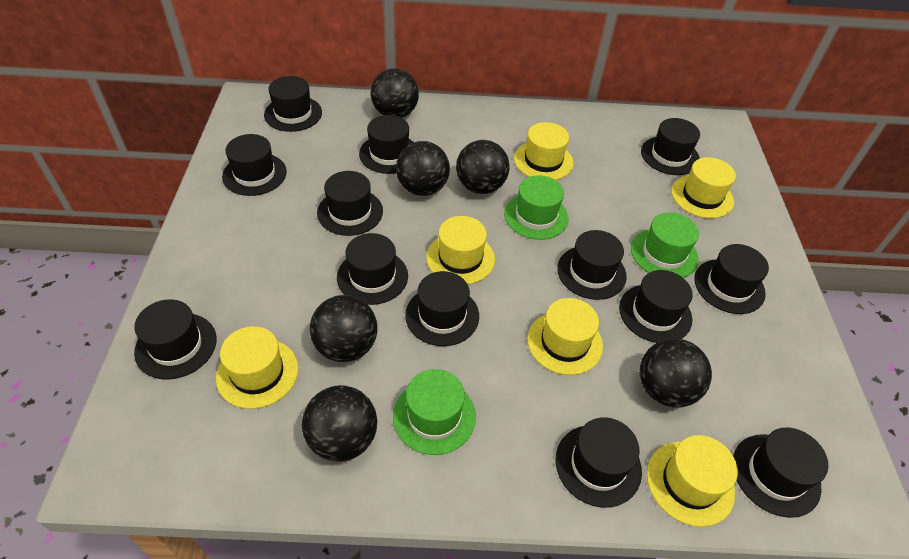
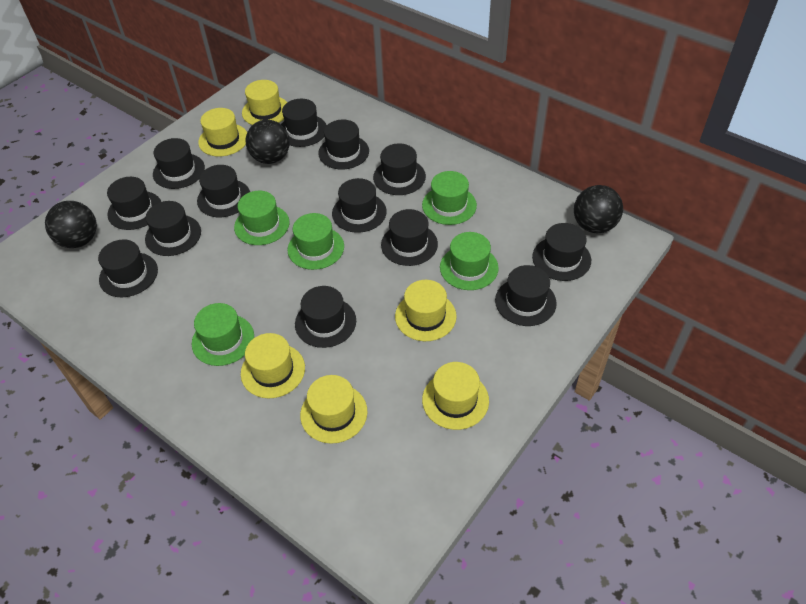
black ball: [302,385,377,462] [310,295,378,362] [371,68,419,118] [396,141,450,196] [456,140,510,194] [640,339,712,408] = 6 -> [45,201,97,248] [246,120,290,164] [574,185,623,233] = 3
green hat: [393,369,476,455] [504,175,569,240] [631,212,699,278] = 3 -> [192,303,254,366] [234,191,290,245] [288,213,344,270] [422,171,477,225] [440,232,499,290] = 5

